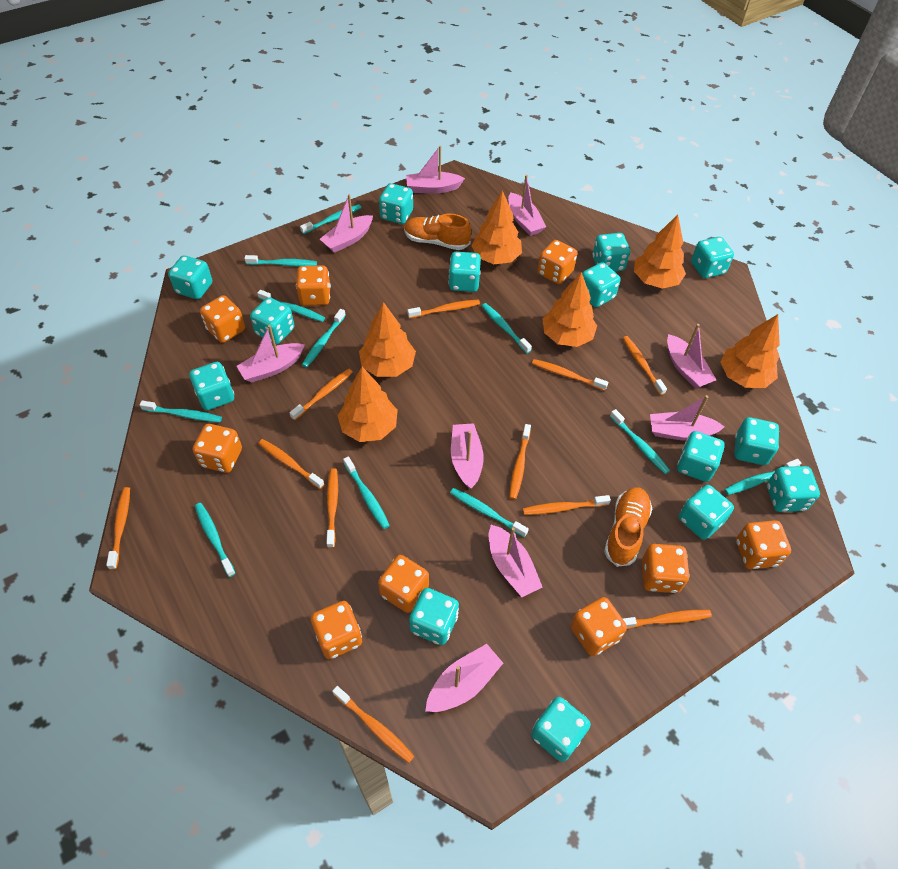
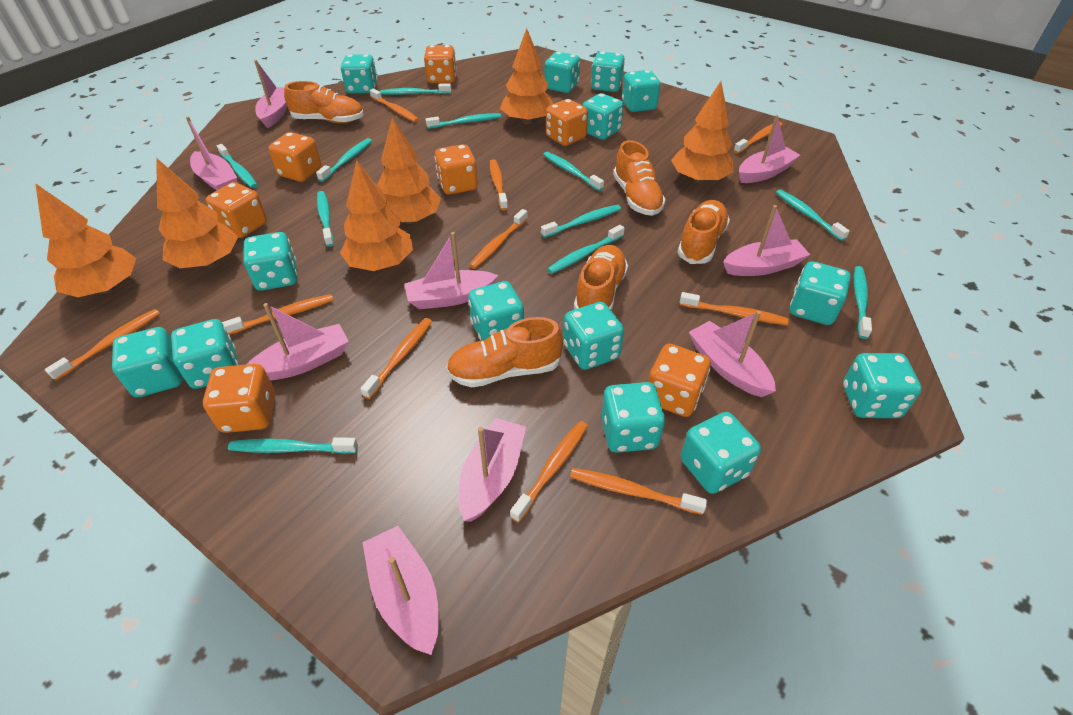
orange dice: [193,424,242,473] [200,295,245,343] [296,265,331,306] [311,601,362,659] [378,555,429,613] [538,240,577,284] [571,597,627,656] [642,544,690,593] [736,520,791,569] = 9 -> [203,364,275,433] [206,182,267,238] [269,132,321,182] [424,45,457,83] [435,144,478,195] [546,99,588,146] [648,344,711,417] = 7
orange shoe: [404,214,471,250] [604,487,652,567] = 2 -> [284,81,364,123] [446,317,563,388] [574,245,628,311] [613,140,666,216] [677,200,730,264] = 5
orange toothbrush: [106,487,130,570] [258,439,324,489] [289,369,353,420] [327,468,338,548] [332,686,414,763] [407,299,480,318] [509,424,531,500] [523,495,611,515] [532,359,608,391] [623,336,667,395] [623,610,712,629] = 11 -> [45,309,160,381] [222,294,333,335] [360,318,432,399] [370,88,419,122] [469,209,528,269] [490,159,508,211] [510,421,588,523] [570,468,707,515] [680,292,789,325] [734,122,783,154] = 10

